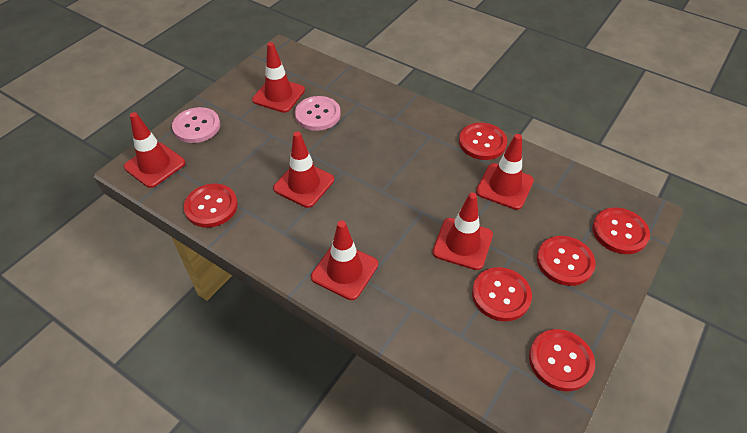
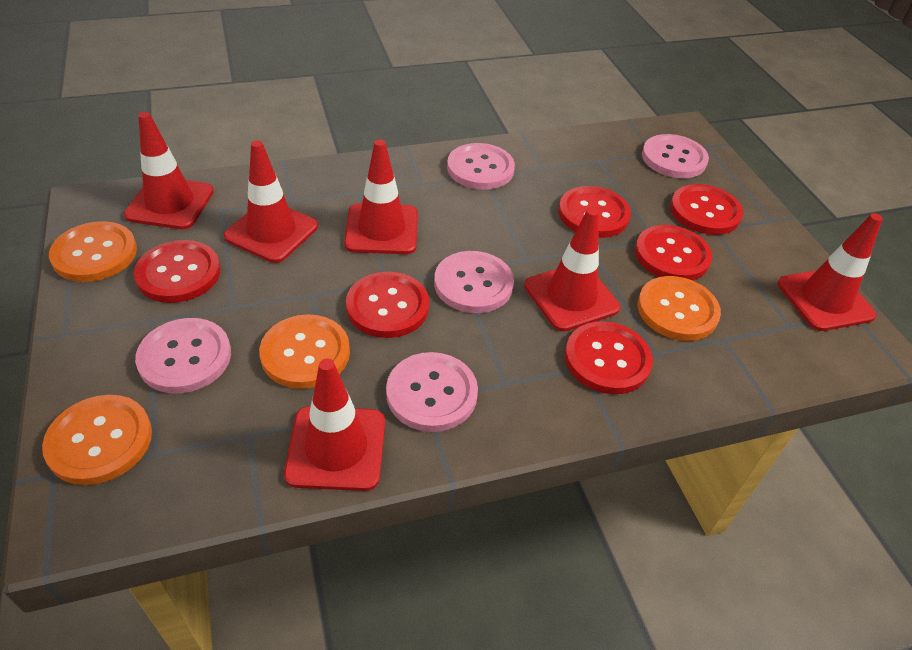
orange button: none = 0 -> [42,395,152,485] [49,221,137,282] [259,314,350,389] [637,276,721,341] = 4
pink button: [172,107,220,143] [295,96,341,131] = 2 -> [135,318,231,393] [386,352,478,432] [434,251,514,313] [447,143,515,190] [642,134,709,178] = 5

